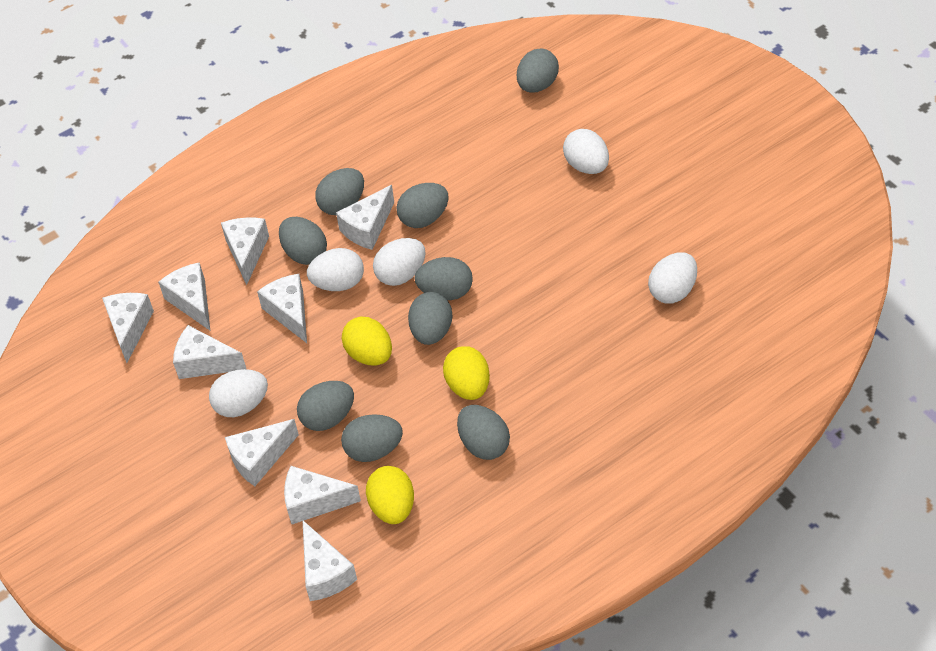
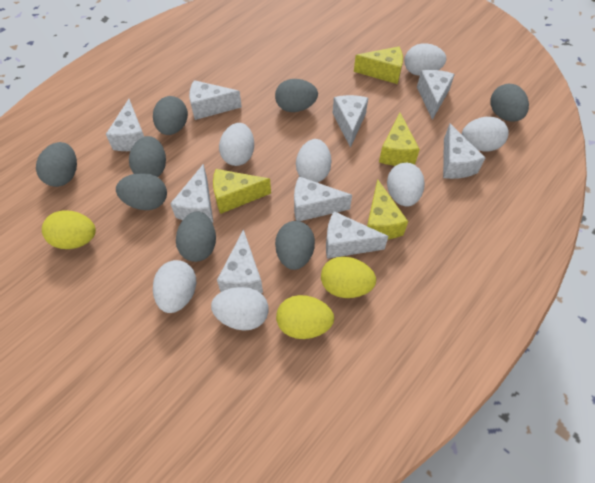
grey egg: [279,217,327,265] [297,381,354,431] [315,168,364,215] [341,414,403,462] [397,183,448,228] [408,292,452,345] [415,257,473,300] [457,405,510,460] [517,49,559,93] = 9 -> [36,142,77,187] [116,173,167,210] [129,136,166,177] [153,96,188,135] [176,211,216,262] [275,79,318,112] [275,221,315,270] [491,84,529,122] = 8
white egg: [209,369,268,417] [307,248,364,291] [373,238,425,286] [563,129,609,174] [648,252,697,303] = 5 -> [153,260,196,313] [211,287,269,331] [219,123,254,166] [296,139,331,183] [387,163,425,207] [404,43,446,76] [462,117,509,152] = 7
yellow cheese: none = 0 -> [213,169,271,214] [354,46,403,84] [367,179,408,239] [379,112,420,166] = 4

